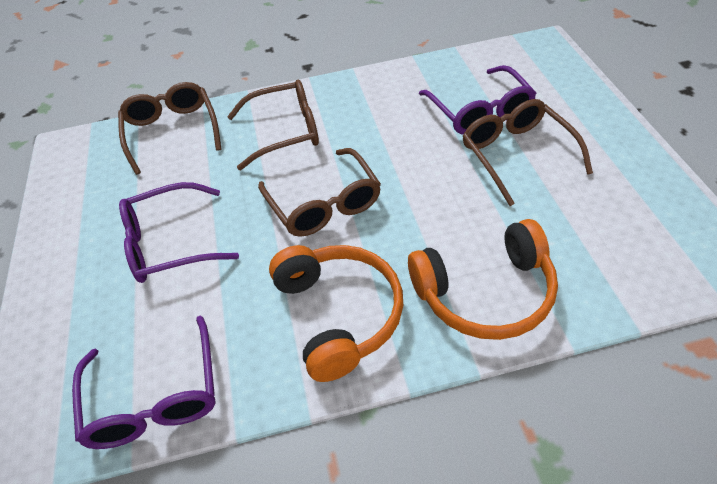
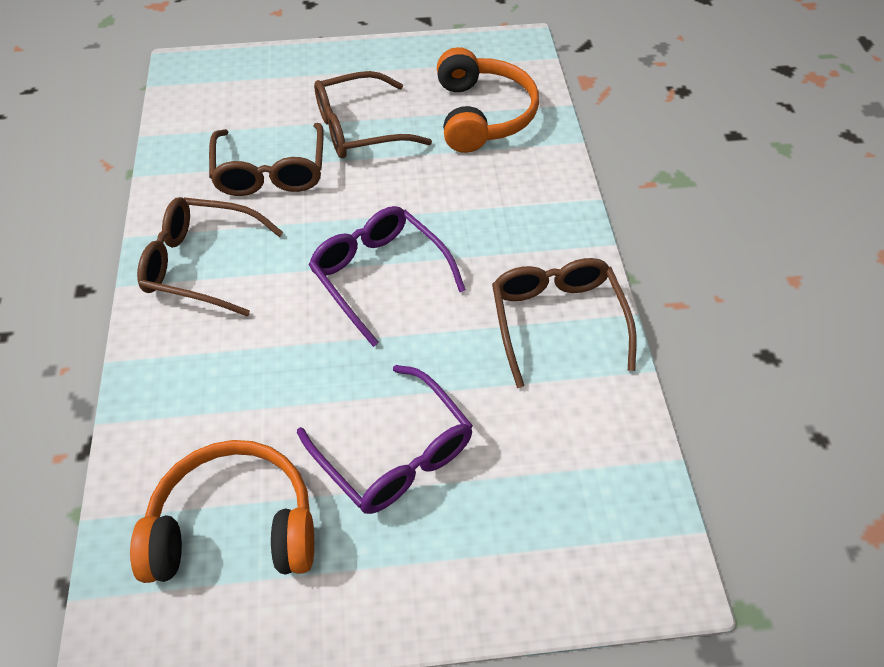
purple glasses: [72,315,216,449] [119,182,239,283] [419,65,537,134] = 3 -> [297,365,473,514] [309,206,466,347] = 2

